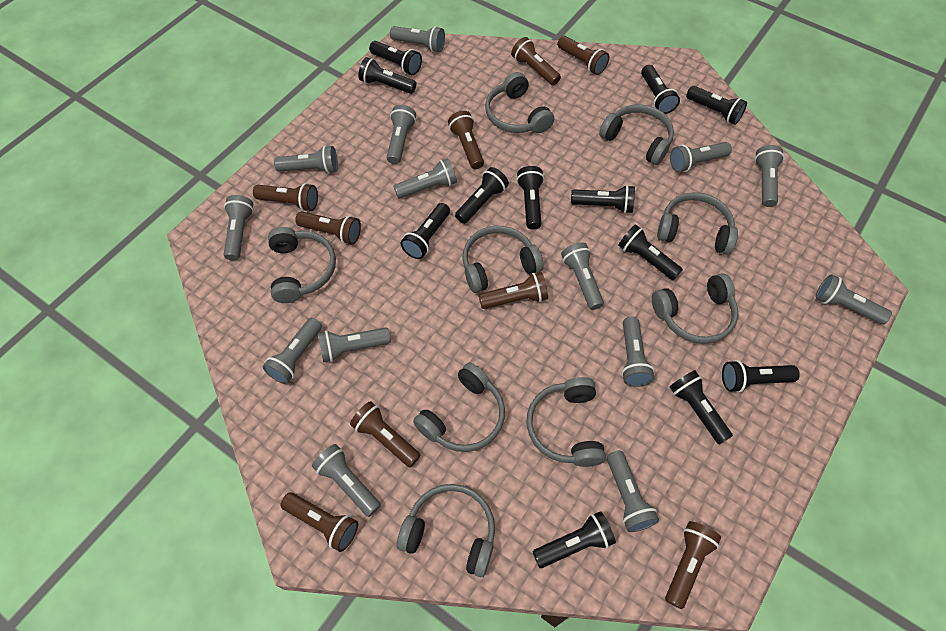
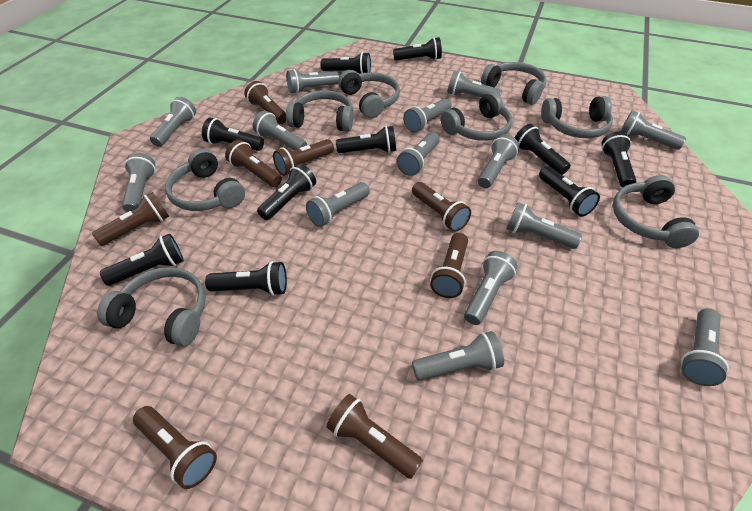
black flashlight: [358,57,416,94] [369,41,422,75] [400,203,450,259] [455,167,509,224] [516,166,544,230] [533,511,616,568] [571,185,635,214] [618,224,683,280] [641,65,680,114] [670,370,733,444] [686,86,747,125] [722,360,800,393] = 12 -> [100,234,184,286] [202,118,264,151] [205,261,287,296] [257,164,316,220] [320,52,371,74] [336,126,396,153] [393,37,442,61] [515,124,570,175] [539,166,600,217] [601,131,636,188] = 10
brown flashlight: [253,183,318,212] [280,492,358,552] [295,211,361,245] [350,401,421,467] [448,111,484,169] [478,272,548,309] [511,37,561,86] [557,36,609,75] [665,521,721,609] = 9 -> [92,192,169,246] [133,406,217,489] [225,140,282,187] [244,81,286,124] [273,139,334,176] [326,394,423,479] [412,182,471,232] [430,233,468,298] = 8
grey headphones: [268,227,336,303] [397,484,495,577] [413,363,505,452] [462,226,544,293] [485,72,554,133] [527,377,606,467] [599,104,674,165] [652,273,738,344] [657,192,738,255] = 9 -> [97,267,206,347] [165,149,245,211] [286,90,353,132] [338,70,400,118] [441,92,512,141] [481,62,546,105] [541,96,613,138] [612,175,699,248] = 8

